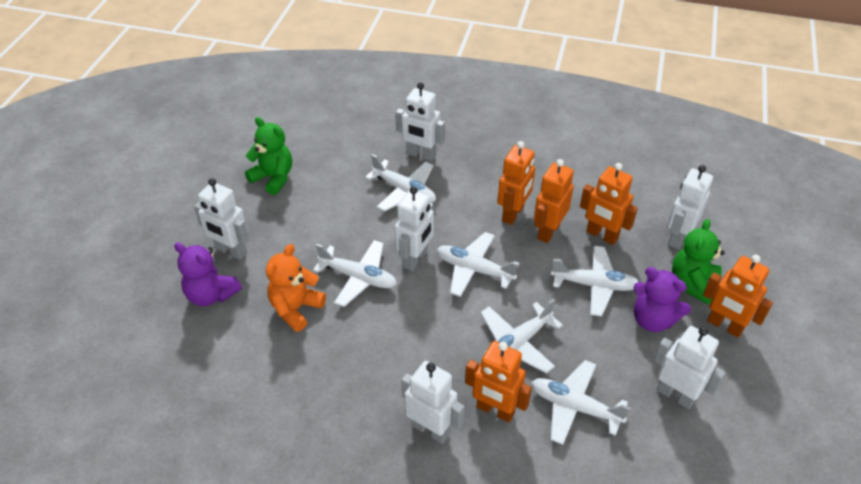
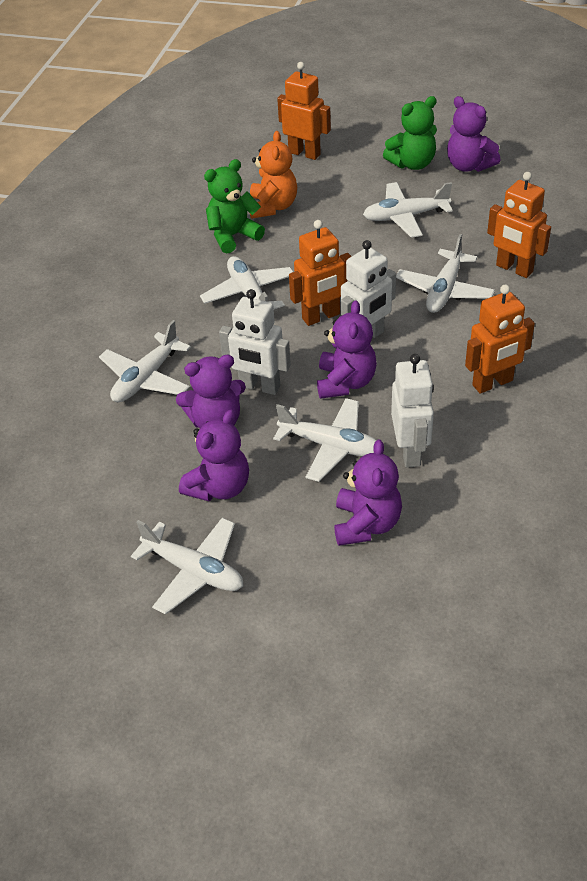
orange robot: [465,341,532,422] [497,141,535,225] [534,159,574,243] [580,163,638,245] [703,255,773,338] = 5 -> [277,62,331,160] [289,220,352,326] [465,285,535,394] [487,172,551,278] = 4
purple teddy bear: [174,242,242,306] [634,267,691,332] = 2 -> [176,355,246,428] [179,410,249,501] [317,300,377,399] [334,439,402,546] [447,96,501,172] = 5
white robot: [194,178,249,260] [394,186,434,271] [395,82,445,162] [401,361,465,444] [654,326,726,409] [667,165,713,249] = 6 -> [219,289,291,395] [340,240,396,338] [391,354,434,467] = 3

